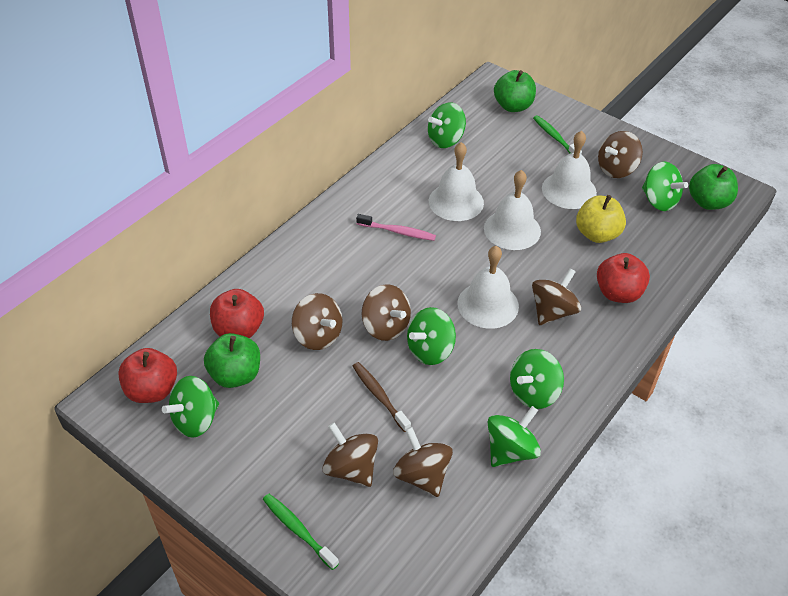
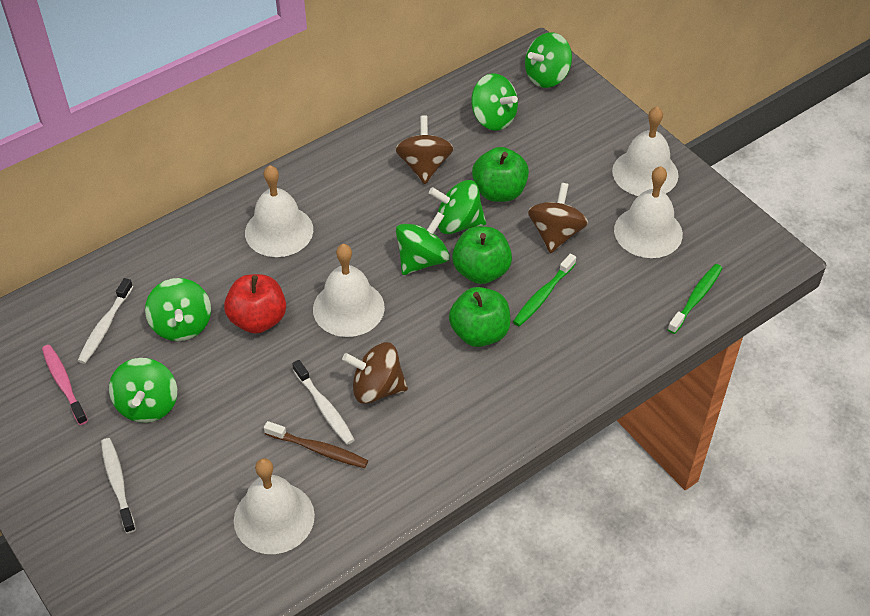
brown spinning top: [292,293,343,350] [322,422,378,487] [362,284,411,341] [393,427,453,497] [532,268,581,325] [598,131,643,178] = 6 -> [342,342,408,404] [395,116,454,184] [528,183,588,253] = 3
red apple: [118,348,177,403] [210,289,264,338] [597,253,650,303] = 3 -> [224,274,286,334] = 1
white bell: [429,142,484,221] [457,246,519,329] [484,170,541,250] [542,131,597,209] = 4 -> [234,458,315,554] [245,165,313,257] [313,244,385,337] [612,106,679,196] [614,166,683,258] = 5
white toothbrush: none = 0 -> [78,278,133,364] [101,438,136,533] [292,360,355,445] = 3
yellow apple: [576,195,626,243] = 1 -> none = 0

